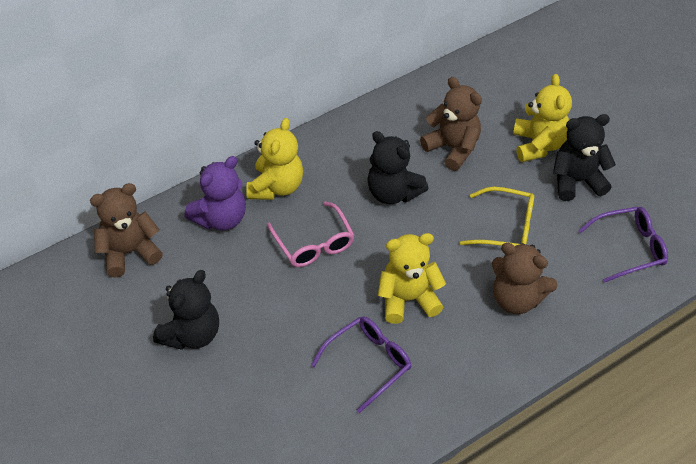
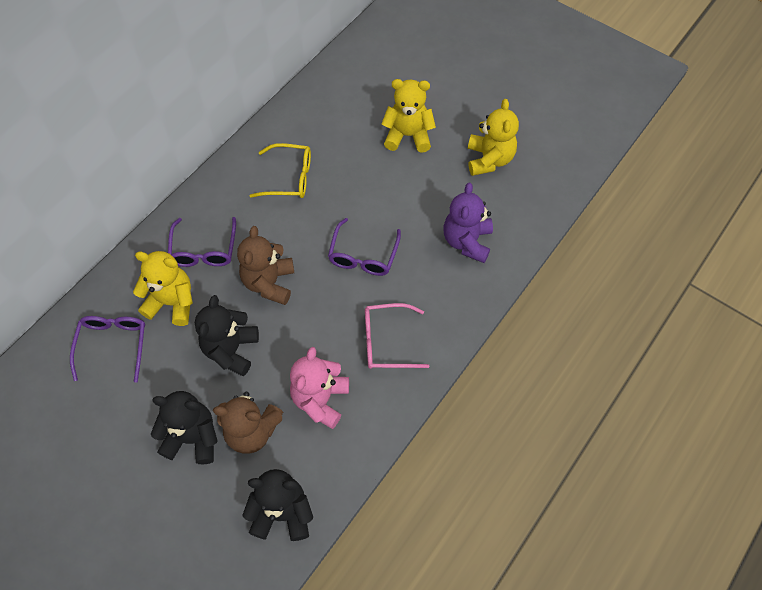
brown teddy bear: [90,183,163,278] [420,77,482,171] [492,243,558,314] = 3 -> [213,392,283,454] [237,226,294,305] = 2
pink teddy bear: none = 0 -> [290,347,349,429] = 1
purple glasses: [311,316,411,413] [578,207,668,282] = 2 -> [70,316,145,382] [168,217,236,267] [328,218,401,276] = 3

